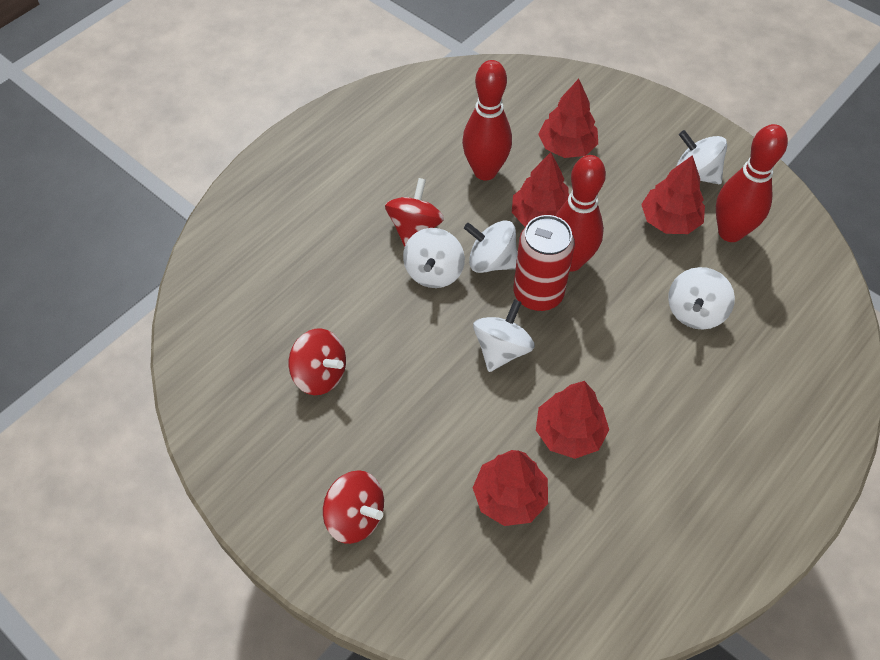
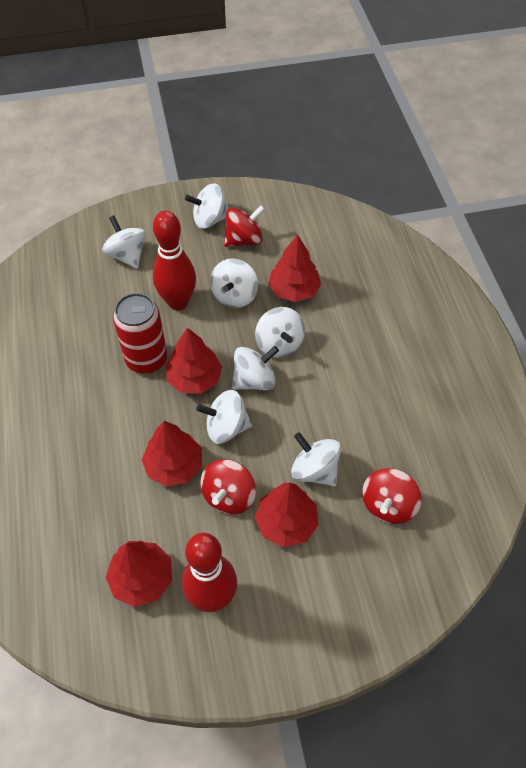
red bowling pin: [462,60,512,181] [555,155,606,272] [716,124,788,242] = 3 -> [153,211,196,310] [182,533,237,612] = 2
white spinning top: [403,228,465,288] [464,220,517,273] [473,299,535,372] [668,267,735,330] [676,130,727,184] = 5 -> [102,215,146,269] [185,184,228,229] [196,390,252,444] [210,258,258,308] [232,346,279,390] [255,307,305,358] [291,432,341,487] = 7

